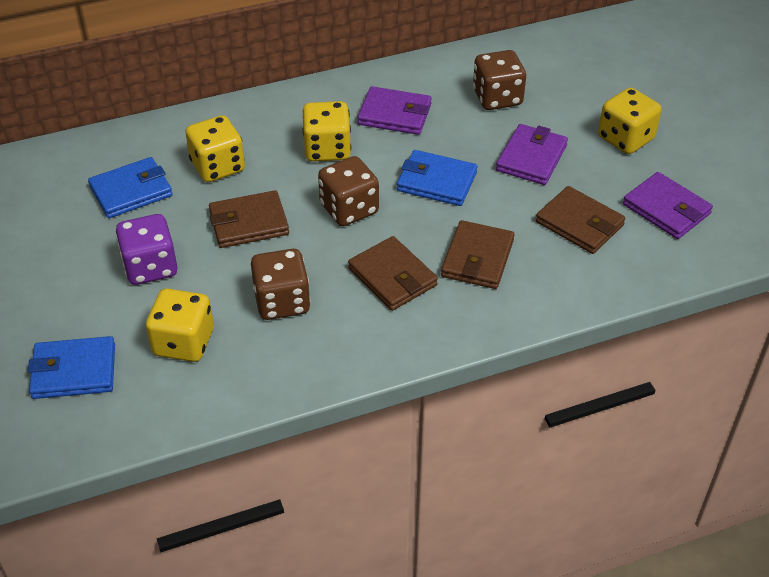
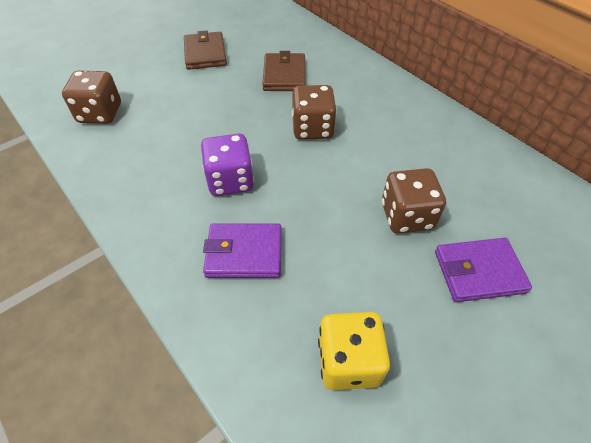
blue wallet: [28,336,115,399] [88,157,173,218] [397,150,477,206] = 3 -> none = 0
brown wallet: [209,190,289,248] [348,236,438,311] [441,220,514,289] [536,186,626,254] = 4 -> [184,30,227,70] [262,51,306,91] = 2
purple wallet: [358,86,432,135] [496,124,568,185] [623,172,713,239] = 3 -> [203,223,282,278] [435,238,532,302] = 2
yellow dice: [146,288,214,362] [185,115,245,182] [303,101,351,162] [598,88,662,154] = 4 -> [318,312,390,390] = 1

